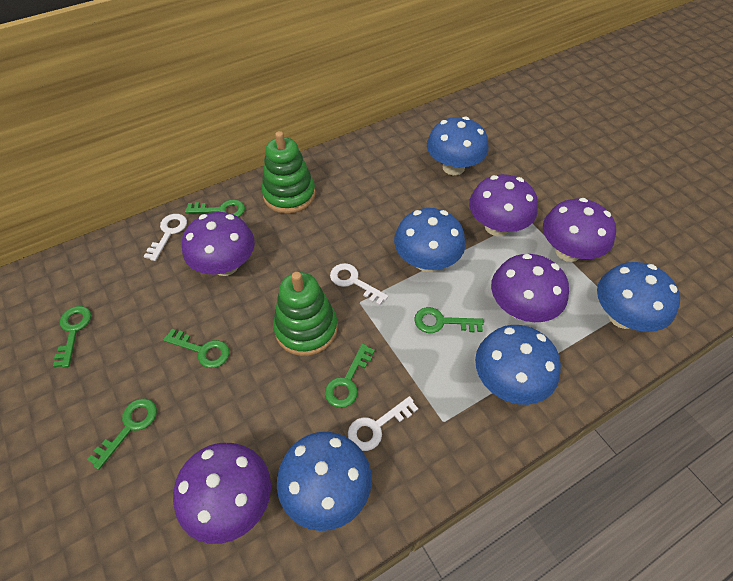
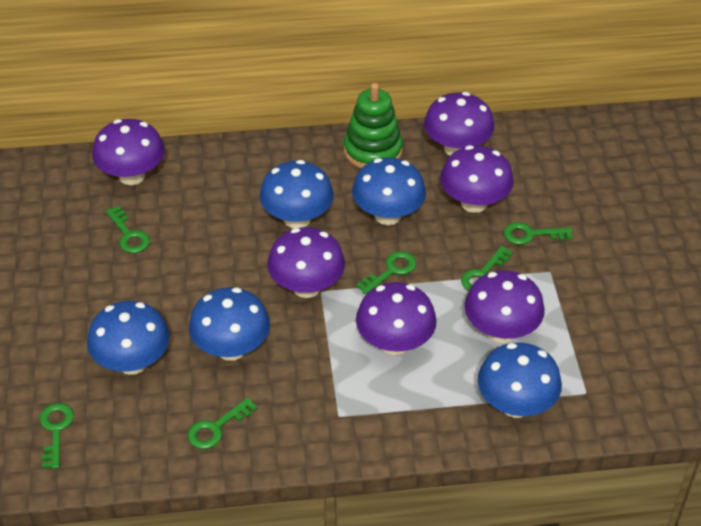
green stacking toy: [262,131,316,214] [273,272,338,356] = 2 -> [344,83,403,168] = 1
purple mushroom: [173,443,271,544] [182,212,255,276] [469,174,538,236] [491,254,569,322] [543,198,616,262] = 5 -> [92,119,165,185] [267,227,345,298] [356,282,437,355] [424,92,494,156] [440,145,514,213] [464,270,545,343] = 6
white key: [144,214,187,261] [330,263,388,306] [348,396,418,451] = 3 -> none = 0

